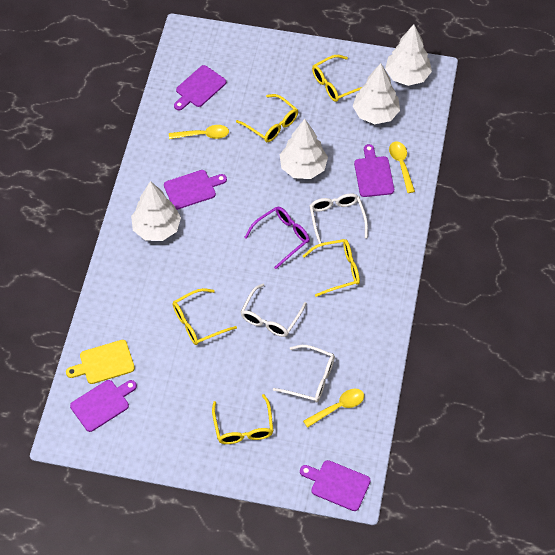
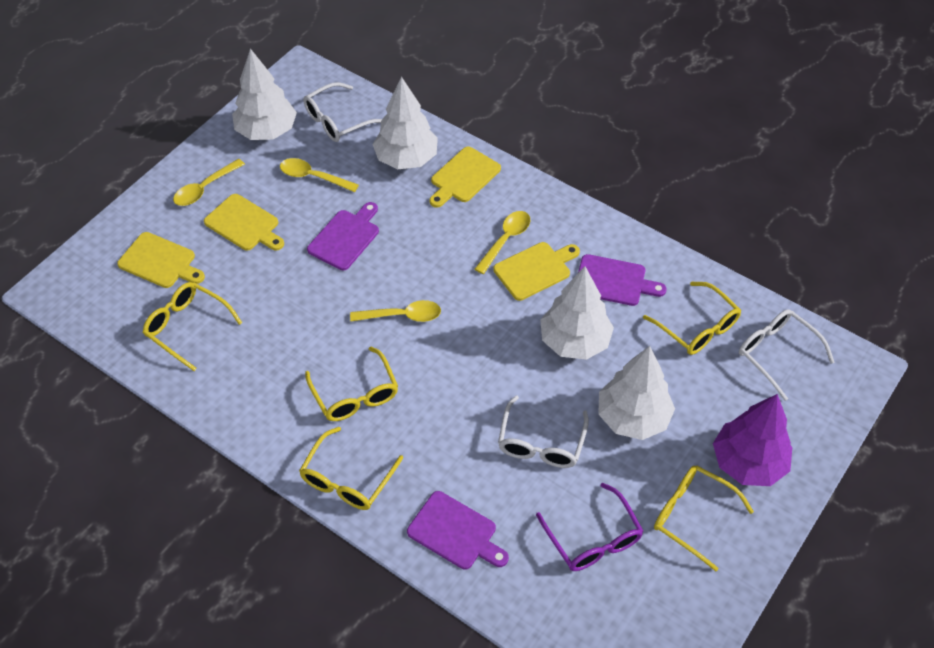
purple cutting board: [70,380,137,432] [164,170,227,210] [174,65,226,111] [300,460,371,511] [354,144,394,197] = 5 -> [307,202,379,270] [407,491,509,569] [578,254,667,306] = 3
purple tree: none = 0 -> [713,394,792,486] = 1
yellow cutting board: [66,340,135,384] = 1 -> [117,232,205,288] [204,194,284,251] [429,146,501,208] [493,242,580,301] = 4
yellow spoon: [169,125,229,139] [303,389,364,428] [389,142,415,193] = 3 -> [173,159,245,206] [280,158,359,192] [350,300,441,322] [475,211,530,274] = 4

